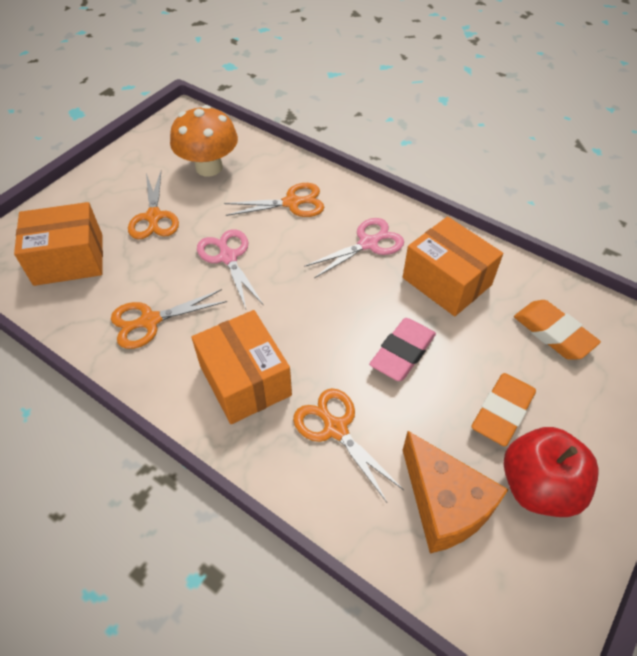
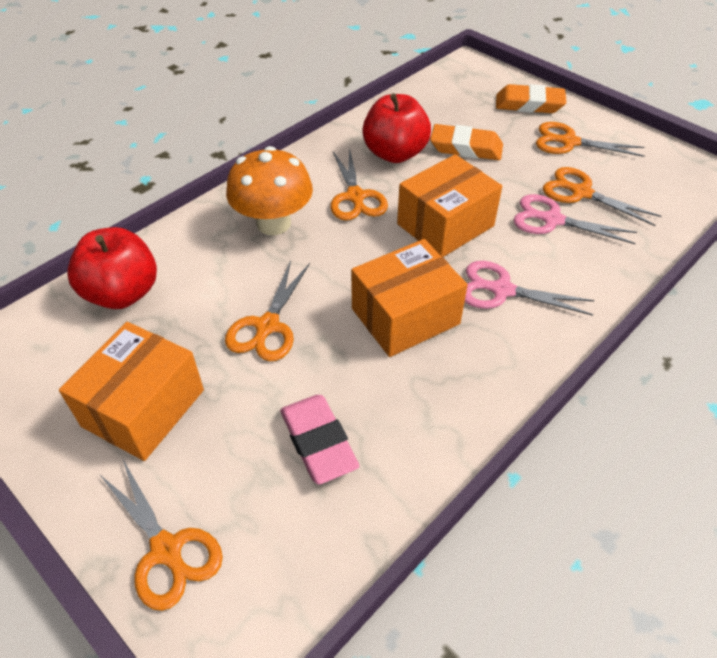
orange cheese: [403,431,508,554] = 1 -> none = 0
orange scissors: [111,289,227,349] [128,171,179,239] [224,183,324,217] [293,388,404,502] = 4 -> [99,458,223,611] [225,260,310,361] [331,147,388,221] [536,122,645,157] [543,167,661,226] = 5
red apple: [504,427,599,517] = 1 -> [67,227,157,309] [362,93,431,163] = 2

